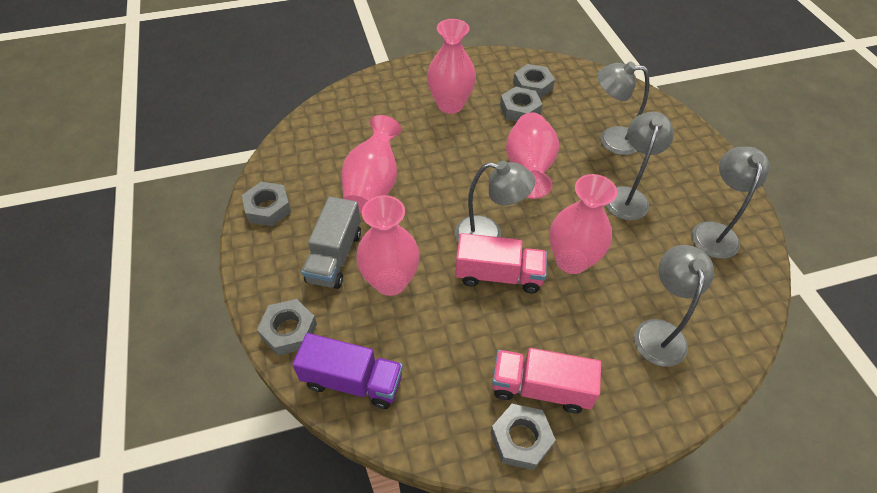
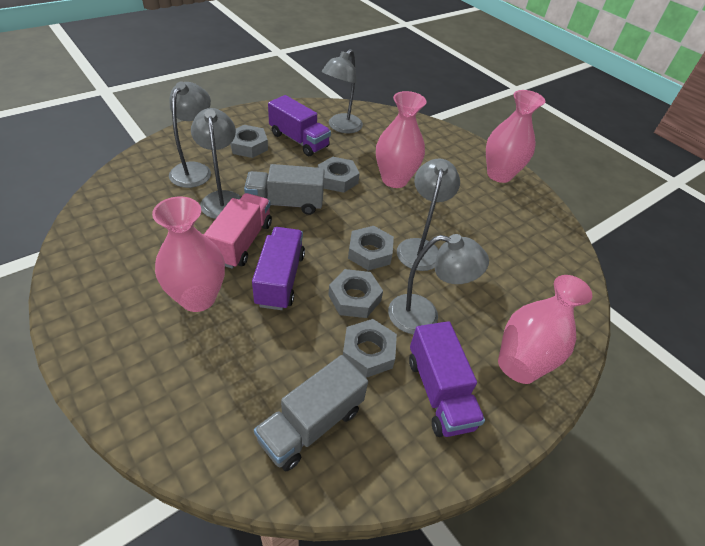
grey truck: [301,196,361,289] = 1 -> [244,164,325,215] [254,355,368,471] = 2
pink truck: [455,233,547,293] [492,348,601,413] = 2 -> [204,193,272,269] = 1
pink vase: [342,115,401,213] [356,195,420,296] [427,19,476,114] [506,112,559,199] [549,174,617,274] = 5 -> [152,196,225,312] [376,91,427,188] [486,90,545,183] [498,275,592,384] = 4
purple truck: [292,333,403,409] = 1 -> [252,227,305,310] [268,95,331,156] [409,321,485,437] = 3

